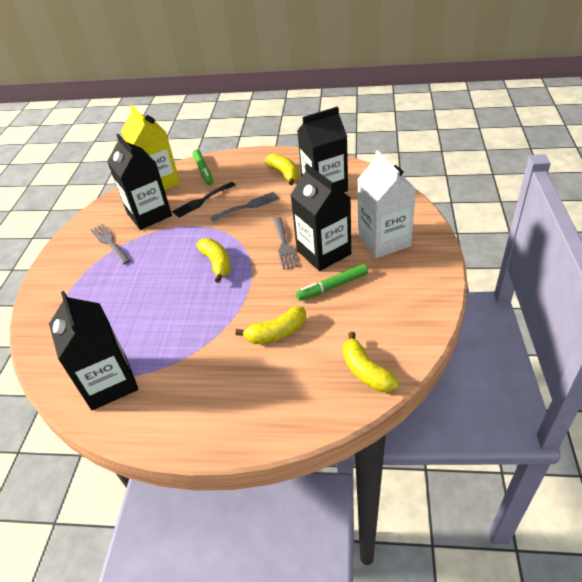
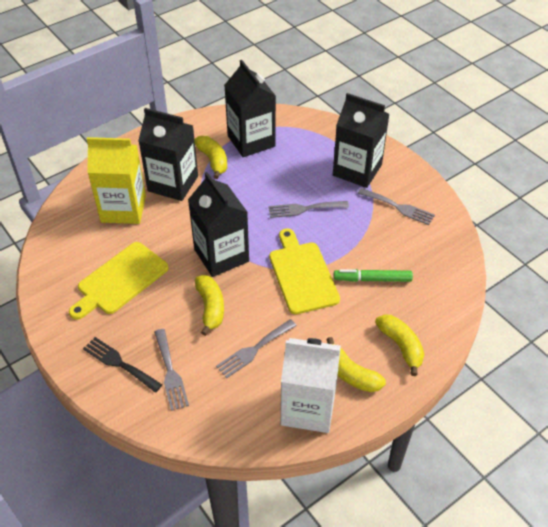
green marker: [192,150,213,185] [296,264,368,301] = 2 -> [334,269,413,282] = 1
grey fork: [90,224,130,265] [210,191,280,222] [273,217,298,270] = 3 -> [154,329,189,411] [216,319,297,378] [268,201,349,218] [357,188,435,225] = 4
yellow cutting board: none = 0 -> [69,242,169,320] [269,229,340,314] = 2

